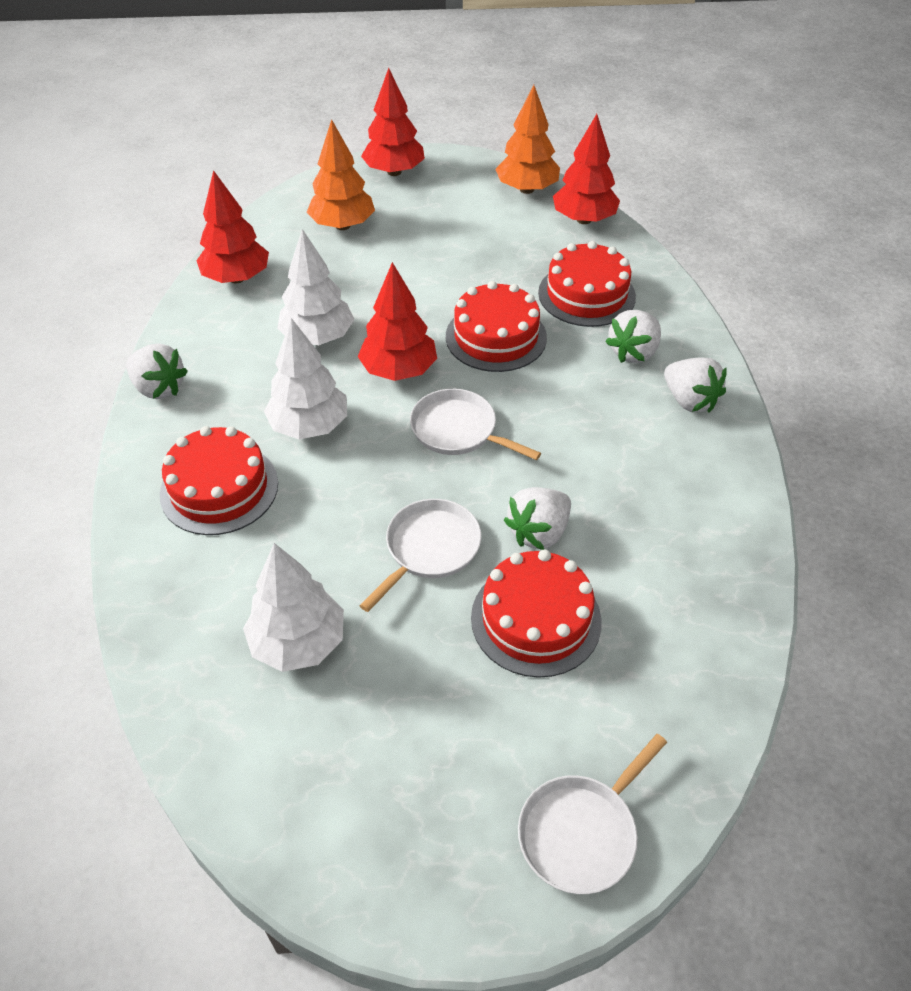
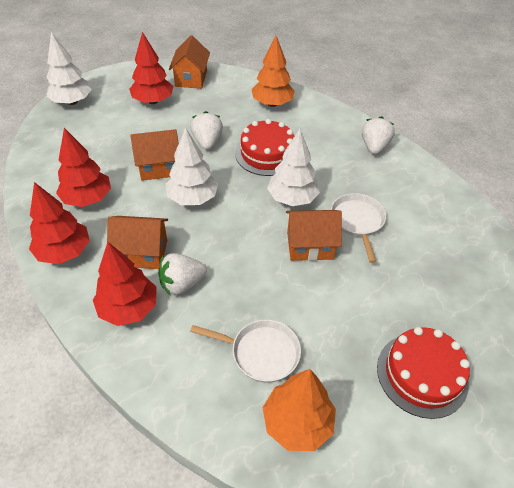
orange house: none = 0 -> [107,216,168,269] [130,129,179,181] [169,35,210,89] [286,210,342,261] = 4
red cake: [160,426,278,535] [446,281,547,372] [471,549,602,678] [538,241,636,327] = 4 -> [235,119,294,176] [377,327,470,419] = 2
white pan: [359,499,481,612] [410,389,541,460] [518,734,667,894] = 3 -> [190,320,301,383] [331,193,386,263] = 2
white strawberry: [126,343,188,399] [504,487,571,550] [605,310,661,363] [664,357,727,412] = 4 -> [158,253,207,295] [190,111,223,150] [362,116,395,154] = 3

